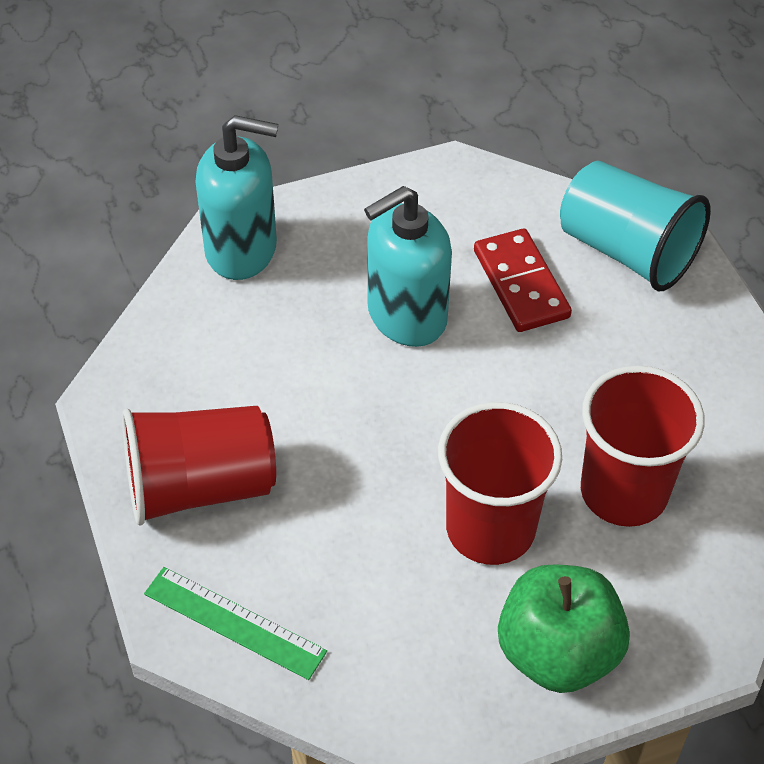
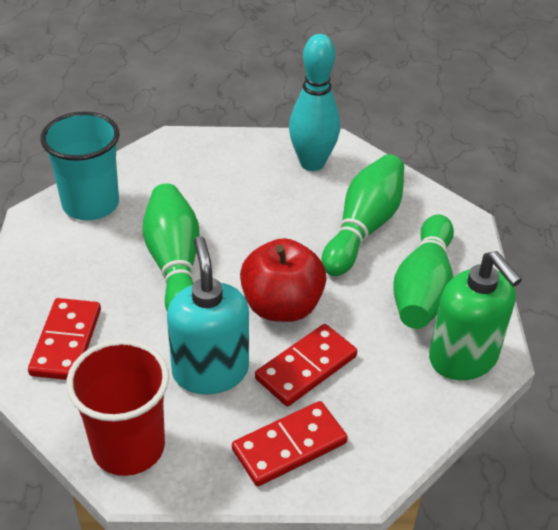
green apple: [498,565,630,693] = 1 -> none = 0
green bowling pin: none = 0 -> [142,184,199,311] [322,154,404,276] [393,215,454,329] = 3
green ruler: [144,567,327,680] = 1 -> none = 0
green soap dispenser: none = 0 -> [429,251,522,380] = 1
red apple: none = 0 -> [240,238,327,322] = 1
red cup: [122,406,276,525] [438,402,562,565] [581,365,705,527] = 3 -> [66,339,169,476] = 1
red domino: [474,228,572,332] = 1 -> [28,298,101,380] [232,401,348,486] [255,324,357,406] = 3
turquoise bowling pin: none = 0 -> [289,34,340,171] = 1
turquoise soap dispenser: [196,115,278,280] [364,186,452,347] = 2 -> [167,236,249,394] = 1

